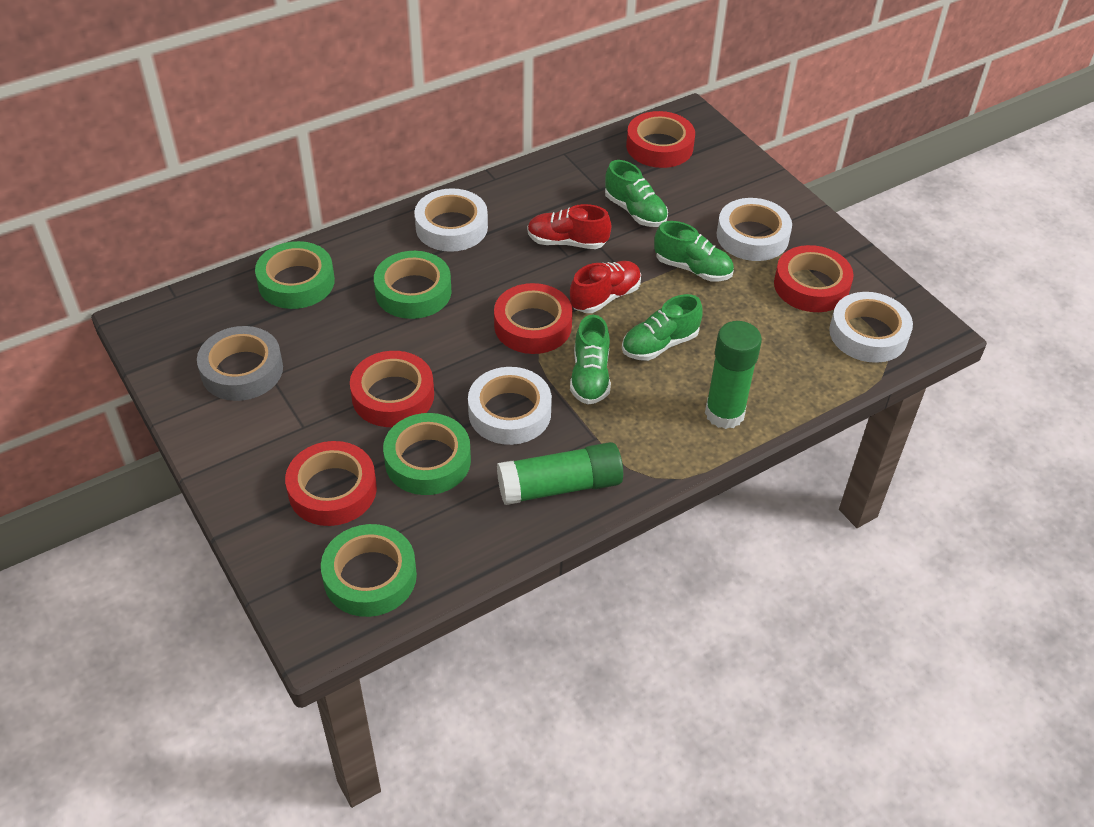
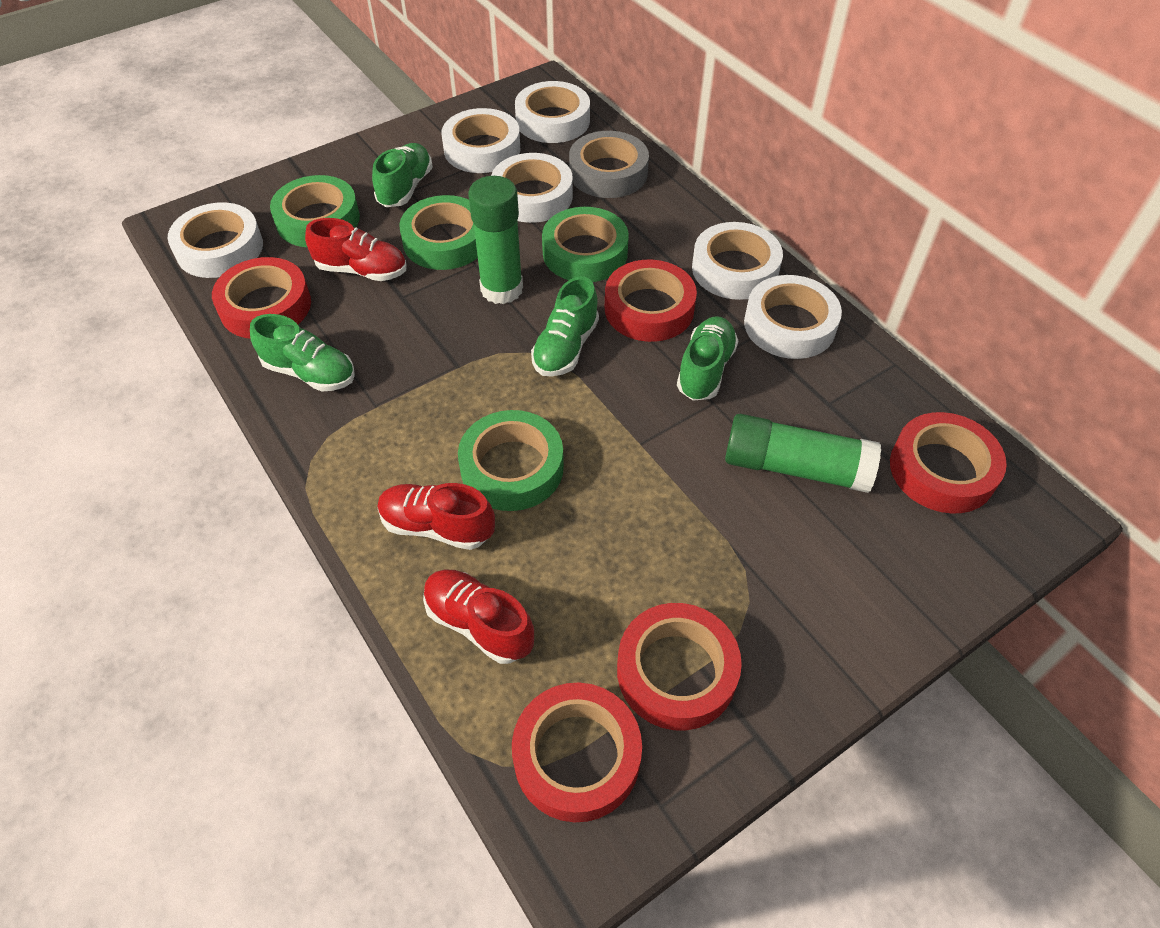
red shoe: [527,204,611,249] [570,261,641,313] = 2 -> [305,218,407,281] [378,483,495,550] [423,569,534,664] = 3
white tape: [414,188,488,252] [468,367,552,445] [717,198,792,261] [829,292,913,363] = 4 -> [168,202,263,278] [441,108,521,173] [491,153,573,223] [515,81,590,143] [692,222,783,300] [744,275,842,359] = 6

